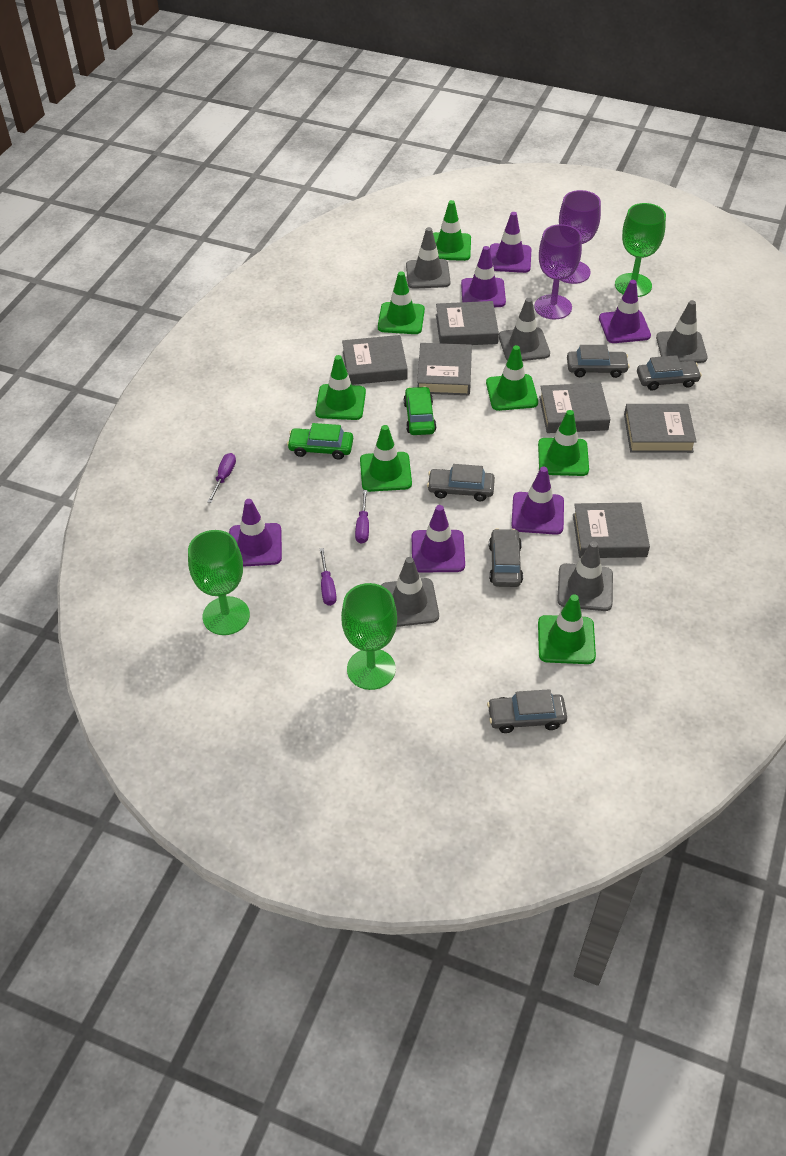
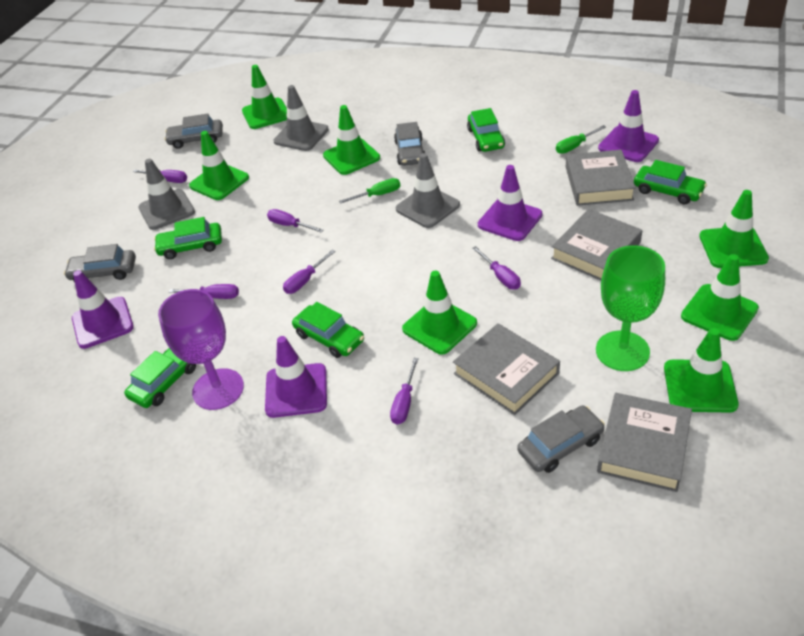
green car: [287,423,353,460] [403,386,436,435] = 2 -> [124,348,196,408] [154,217,222,259] [292,302,364,358] [467,108,505,152] [634,160,707,204] = 5
green goblet: [188,530,250,635] [341,583,397,690] [615,203,666,297] = 3 -> [596,246,665,371] = 1
green screwdriver: none = 0 -> [339,178,400,204] [556,125,606,154] = 2
grey book: [342,335,408,385] [417,343,472,395] [436,301,499,345] [539,383,610,433] [573,502,650,558] [624,404,697,453] = 6 -> [453,323,560,415] [551,209,642,281] [566,150,636,206] [597,393,692,492] = 4
grey car: [427,464,495,501] [487,689,567,733] [489,528,523,587] [567,345,630,378] [637,355,702,391] = 5 -> [64,244,136,282] [164,114,223,149] [394,122,425,166] [517,405,605,473] = 4
grey traffic cone: [381,557,439,627] [406,227,451,289] [499,298,550,361] [557,541,613,611] [656,300,708,363] = 5 -> [138,159,195,230] [273,85,329,151] [396,153,460,228] = 3
purple goblet: [534,224,582,319] [559,190,601,284] = 2 -> [158,289,244,410] = 1
purple screwdriver: [208,453,236,503] [320,548,337,606] [355,490,369,544] = 3 -> [133,169,187,183] [169,284,239,299] [267,209,324,233] [283,249,336,294] [390,358,419,424] [472,246,521,289] = 6
purple traffic cone: [229,499,282,567] [412,505,465,573] [461,246,506,307] [490,212,531,273] [511,467,564,535] [599,280,651,343] = 6 -> [72,270,134,349] [265,336,327,418] [478,165,543,241] [598,90,659,162] = 4

